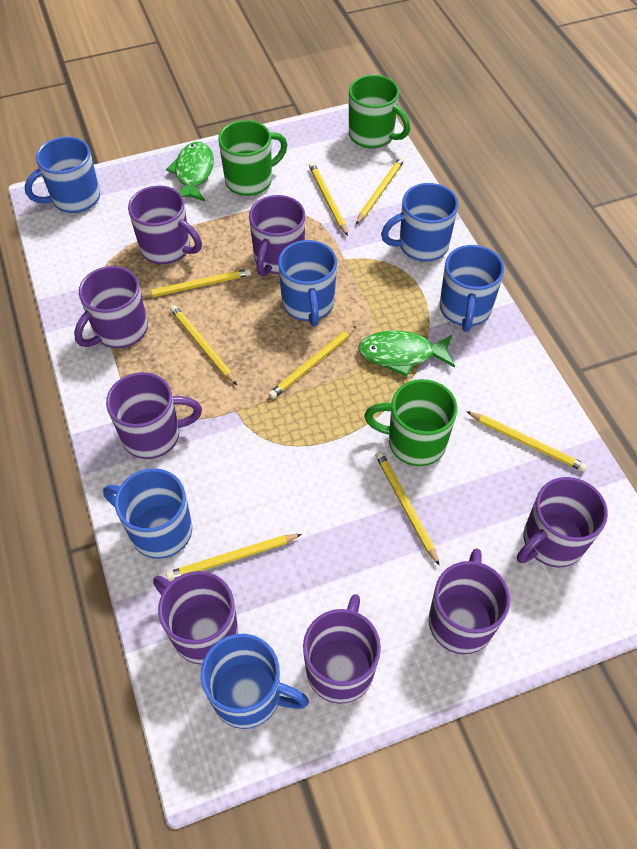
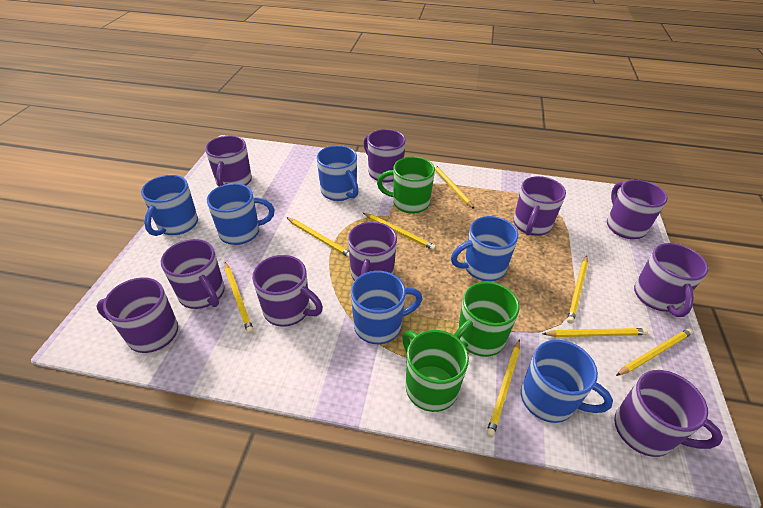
green fish: [166,142,214,201] [358,330,455,377] = 2 -> none = 0
purple mug: [74,266,148,348] [106,372,202,459] [128,186,202,264] [153,571,238,665] [249,195,305,277] [303,594,381,704] [429,548,510,654] [517,477,608,568] = 8 -> [96,277,178,353] [161,239,225,309] [205,136,252,187] [252,255,323,327] [348,222,397,281] [363,129,406,183] [513,176,566,236] [607,180,668,239] [614,370,723,457] [634,243,708,317] = 10

